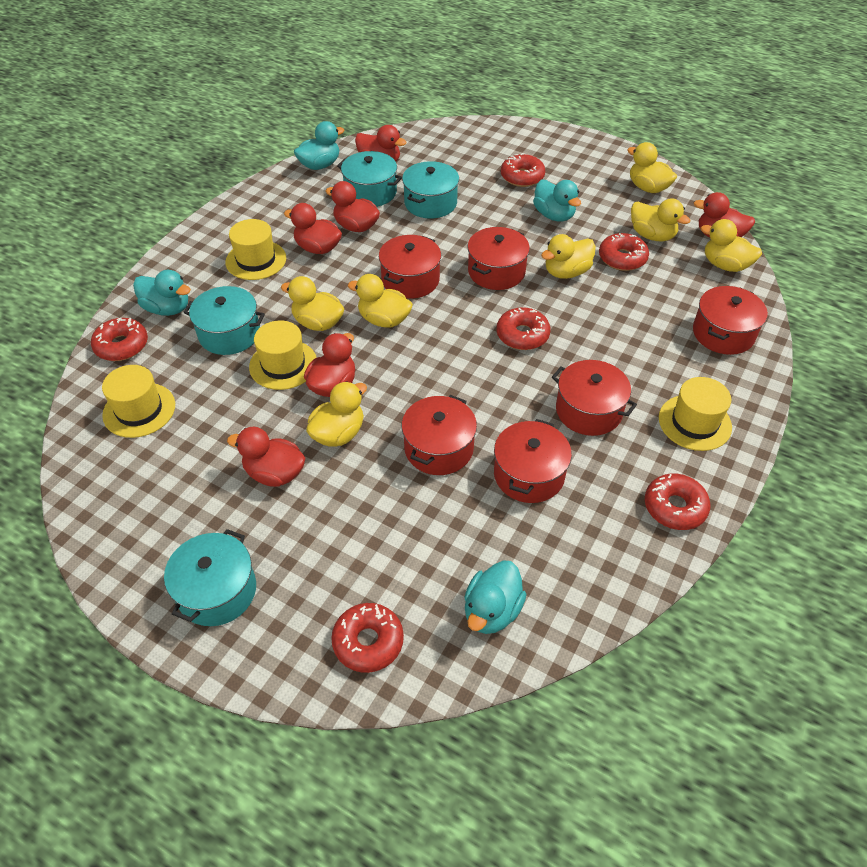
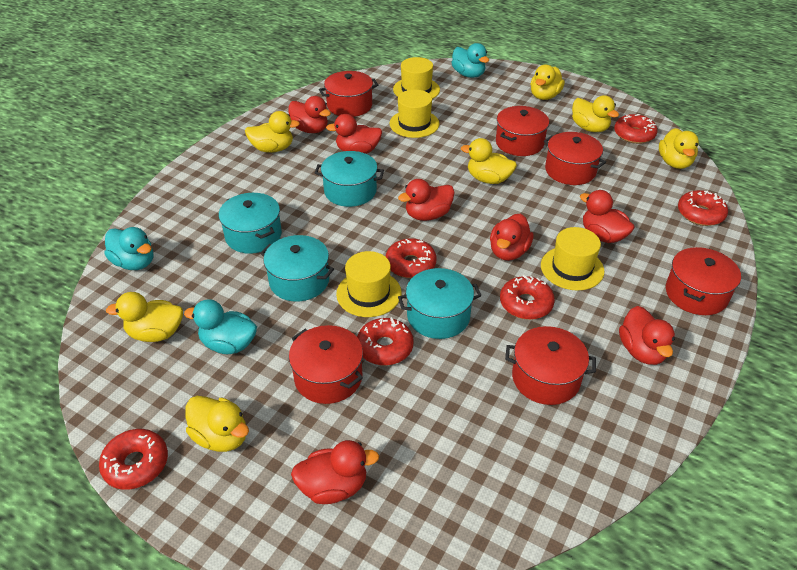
red duck: [227,427,305,487] [284,203,342,254] [304,333,355,397] [326,181,380,232] [355,125,407,161] [694,192,755,238] = 6 -> [289,96,331,133] [291,440,379,504] [326,114,382,154] [398,179,455,221] [490,214,534,261] [580,190,635,243] [619,306,675,365] = 7
turquoise duck: [133,270,191,316] [294,121,345,170] [464,561,527,634] [533,180,581,222] = 4 -> [104,227,153,270] [184,299,257,354] [451,43,489,78] = 3

